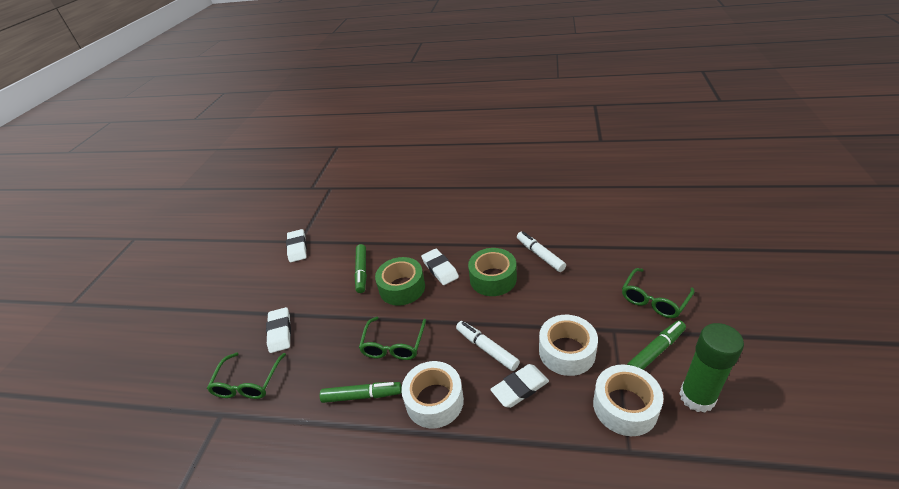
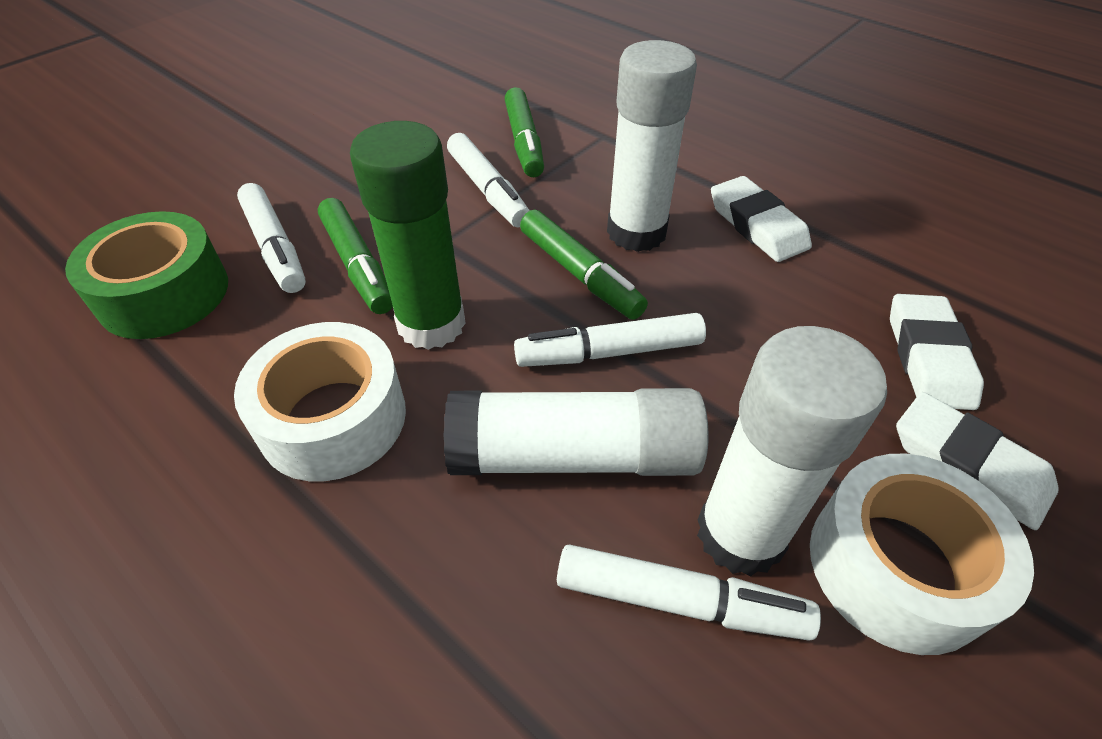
green glasses: [207,352,286,399] [359,317,426,360] [622,268,695,318] = 3 -> none = 0
green tape: [375,257,425,306] [468,248,517,296] = 2 -> [65,211,228,339] = 1
white eraser: [266,307,291,353] [286,229,307,262] [421,249,459,285] [490,364,549,408] = 4 -> [711,176,812,262] [890,294,984,410] [896,392,1058,530] = 3
white glue stick: none = 0 -> [443,388,709,476] [607,40,697,252] [697,326,887,577] = 3
white marker: [456,321,520,371] [517,231,566,272] = 2 -> [237,183,306,293] [447,133,530,228] [514,313,706,367] [557,544,821,641] = 4
white tape: [401,361,464,428] [539,315,598,376] [593,365,663,436] = 3 -> [234,322,406,481] [810,454,1034,655] = 2

